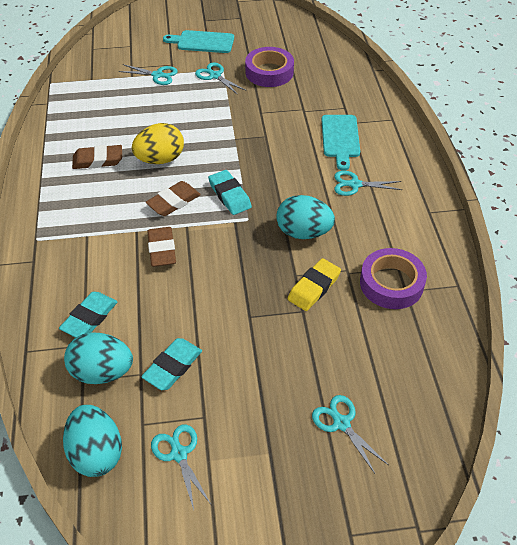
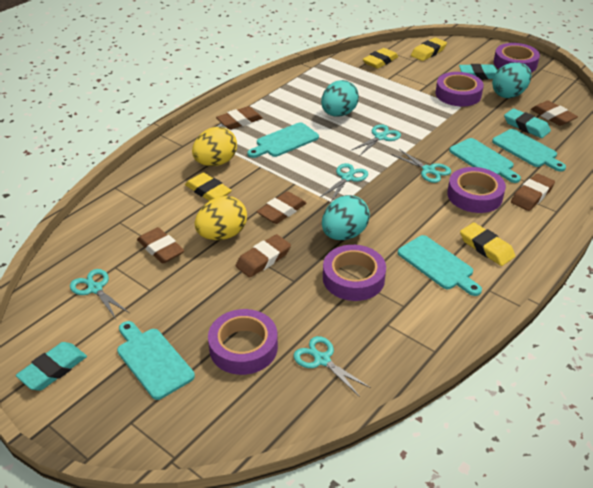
brown eraser: [72,145,122,169] [145,181,201,216] [147,227,176,267] = 3 -> [137,227,185,263] [216,106,263,130] [235,234,291,278] [257,191,307,224] [511,173,555,211] [531,100,578,126] = 6
purple tape: [245,47,294,87] [360,248,427,309] = 2 -> [208,309,278,375] [323,245,386,301] [435,72,484,106] [447,167,506,213] [494,43,540,73] = 5
turquoise cutting board: [163,30,234,53] [321,115,360,171] = 2 -> [117,321,195,400] [247,122,319,158] [398,235,482,296] [449,138,521,183] [492,129,566,172] = 5
yellow egg: [132,123,184,164] = 1 -> [192,127,237,166] [195,196,247,240] = 2
yellow eraser: [288,258,341,311] = 1 -> [185,172,232,201] [363,48,398,69] [411,37,447,61] [460,222,515,266] = 4

